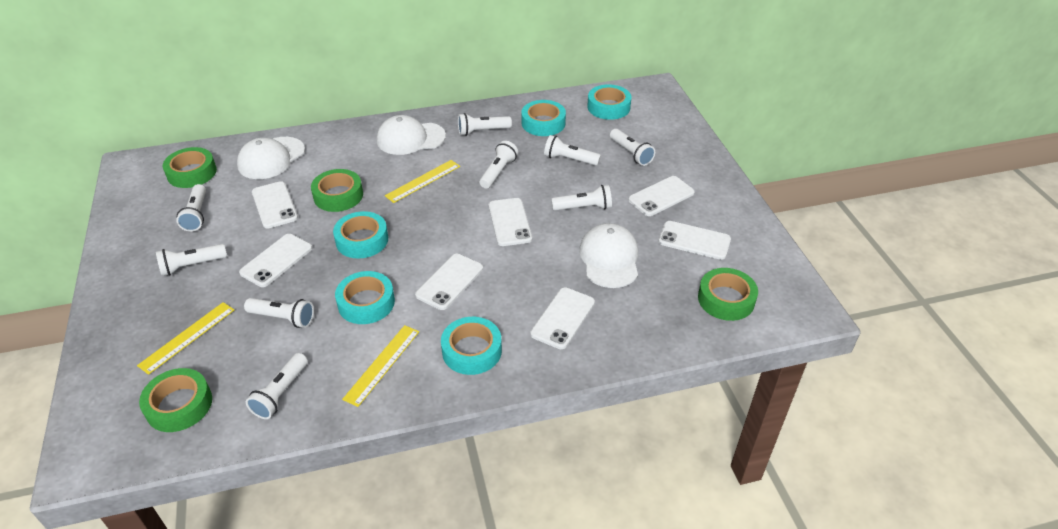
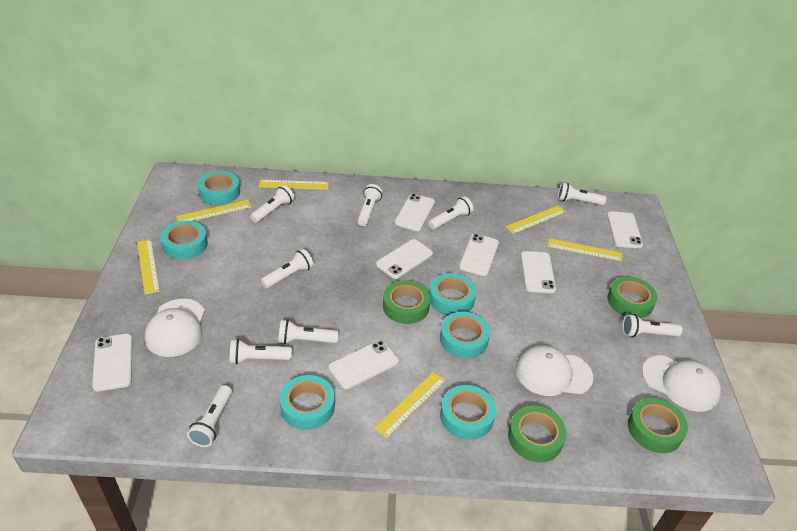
turquoise tape: [333,211,388,258] [335,271,395,324] [441,317,502,375] [522,100,566,136] [587,84,631,120] = 5 -> [160,221,208,260] [198,171,240,205] [280,375,335,430] [429,273,476,315] [440,312,490,358] [440,385,496,440] = 6
yellow ruler: [137,302,234,375] [342,325,419,407] [385,160,460,203] = 3 -> [137,239,160,295] [176,200,251,222] [259,180,329,190] [374,372,446,438] [505,205,566,234] [548,238,622,261] = 6

